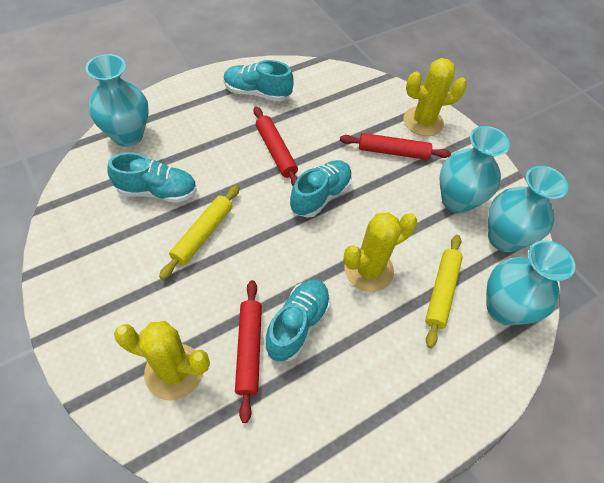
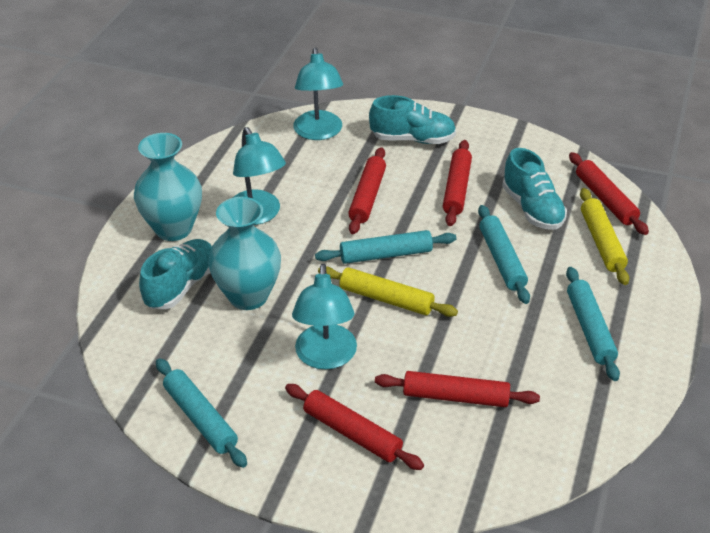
red rolling pin: [235,280,262,423] [254,106,298,186] [340,133,451,160] = 3 -> [285,384,424,470] [348,147,386,234] [375,371,540,407] [443,140,472,226] [569,152,649,235] = 5
turquoise lamp: none = 0 -> [232,127,286,225] [292,264,357,370] [293,48,343,140] = 3
turquoise rolling pin: none = 0 -> [156,358,247,468] [315,230,456,264] [478,205,530,304] [566,267,620,381] = 4
turquoise shoe: [107,152,197,203] [224,60,294,101] [265,279,330,361] [290,160,352,218] = 4 -> [139,239,212,309] [369,95,456,144] [502,148,567,230] = 3
turquoise vase: [86,54,149,147] [440,126,510,214] [486,240,575,325] [488,166,568,252] = 4 -> [134,133,202,241] [208,197,281,310] = 2
yellow cactus: [114,321,210,400] [343,212,417,292] [403,58,467,136] = 3 -> none = 0

